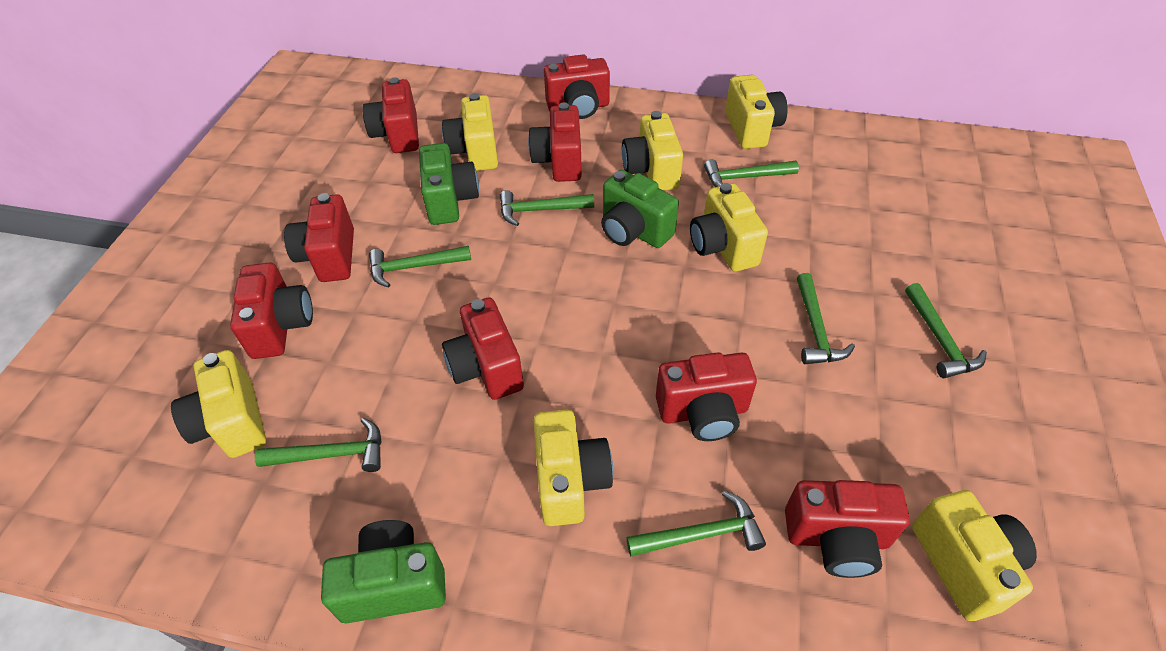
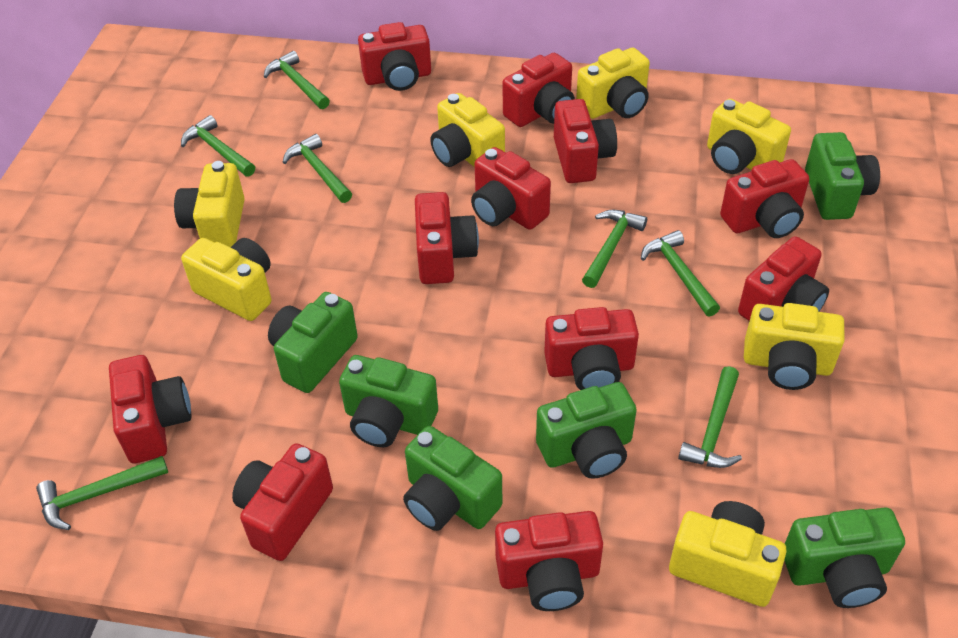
green camera: [321,520,446,623] [419,143,479,225] [601,170,679,248] = 3 -> [268,292,358,393] [339,355,438,447] [403,426,502,531] [536,382,637,479] [784,507,905,608] [805,132,880,220] = 6
red camera: [230,263,313,359] [284,193,354,282] [362,77,419,153] [442,297,524,400] [528,102,582,182] [544,55,610,119] [656,352,757,441] [785,480,910,578] = 8 -> [109,355,191,463] [232,443,333,561] [358,22,431,91] [415,192,479,284] [471,147,551,230] [495,511,603,611] [503,53,575,127] [544,307,639,390] [554,99,617,183] [720,159,809,238] [738,236,829,321] = 11

